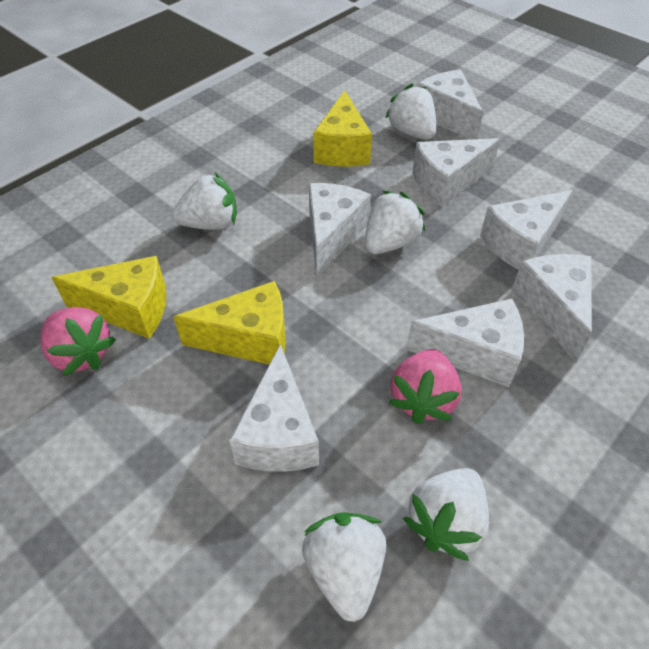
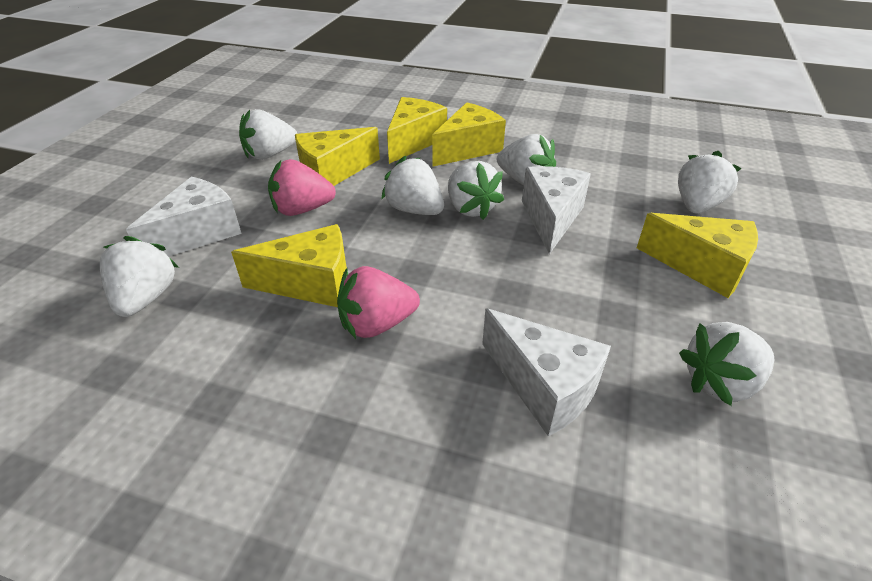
white cheese: [229,344,319,472] [309,183,371,276] [406,299,524,387] [412,138,500,207] [417,70,484,140] [480,190,573,270] [511,254,592,362] = 7 -> [126,177,242,257] [482,308,611,436] [522,166,591,254] = 3
white strawberry: [172,172,237,230] [302,512,387,622] [365,191,425,254] [385,84,436,140] [403,468,489,561] = 5 -> [100,236,179,317] [239,109,297,160] [381,156,444,215] [448,161,504,220] [497,134,556,185] [678,151,742,214] [679,322,774,406] = 7
yellow cheese: [51,256,166,339] [173,281,286,364] [313,90,372,167] = 3 -> [231,224,347,307] [295,127,380,186] [387,97,447,164] [432,103,506,167] [637,213,758,298] = 5

